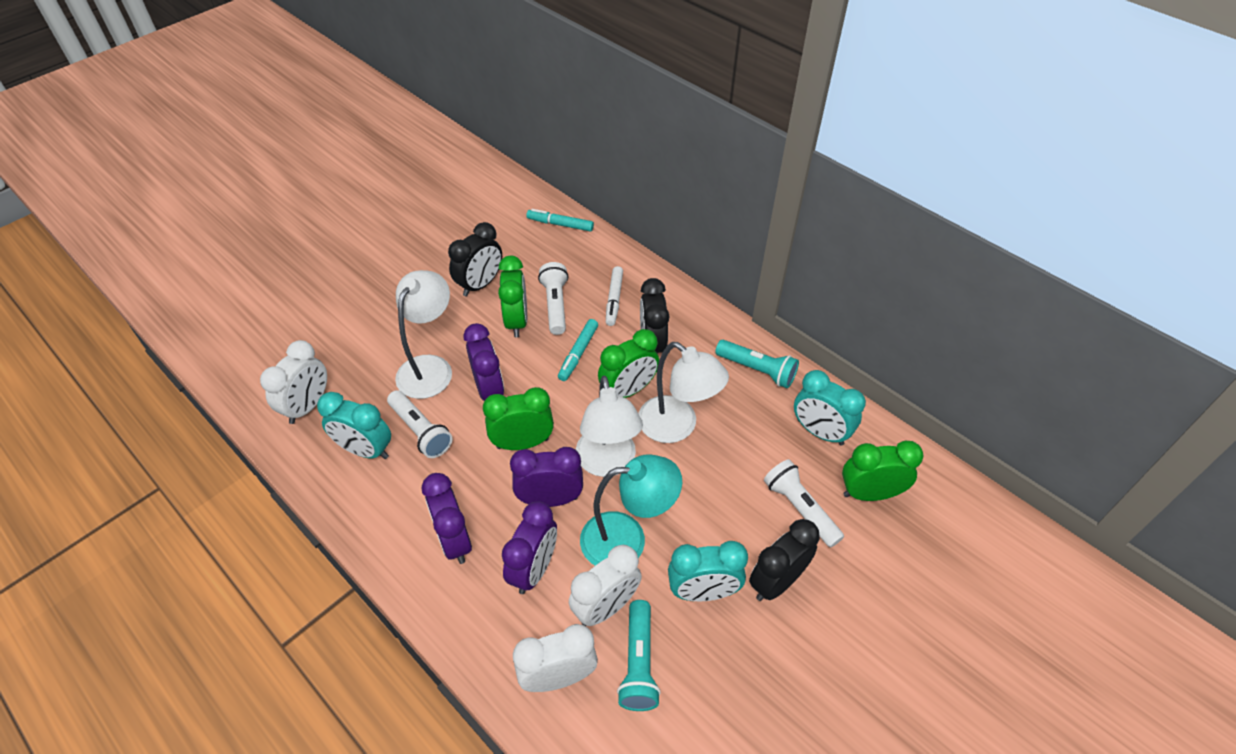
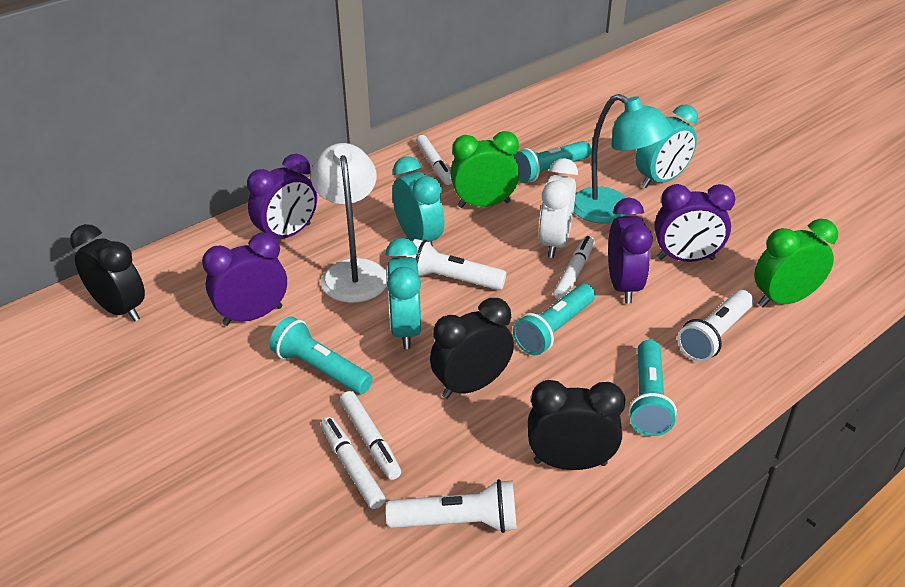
green clock: [483,387,554,450] [498,256,527,337] [598,329,659,398] [842,441,924,501] = 4 -> [450,131,520,208] [754,219,838,307] = 2
turquoise flashlight: [617,600,661,711] [715,340,799,388] = 2 -> [269,316,373,394] [513,284,595,355] [514,141,591,183] [628,340,677,436] = 4
turquoise marker: [526,209,594,232] [558,319,598,381] = 2 -> none = 0
white clock: [260,340,327,424] [513,624,598,692] [569,545,642,626] = 3 -> [539,158,578,258] = 1
white lamp: [395,270,452,399] [576,376,643,477] [638,342,729,443] = 3 -> [311,143,387,303] = 1
white marker: [606,266,623,326] = 1 -> [321,417,385,509] [340,391,401,480] [416,135,452,185] [553,236,595,300] = 4

